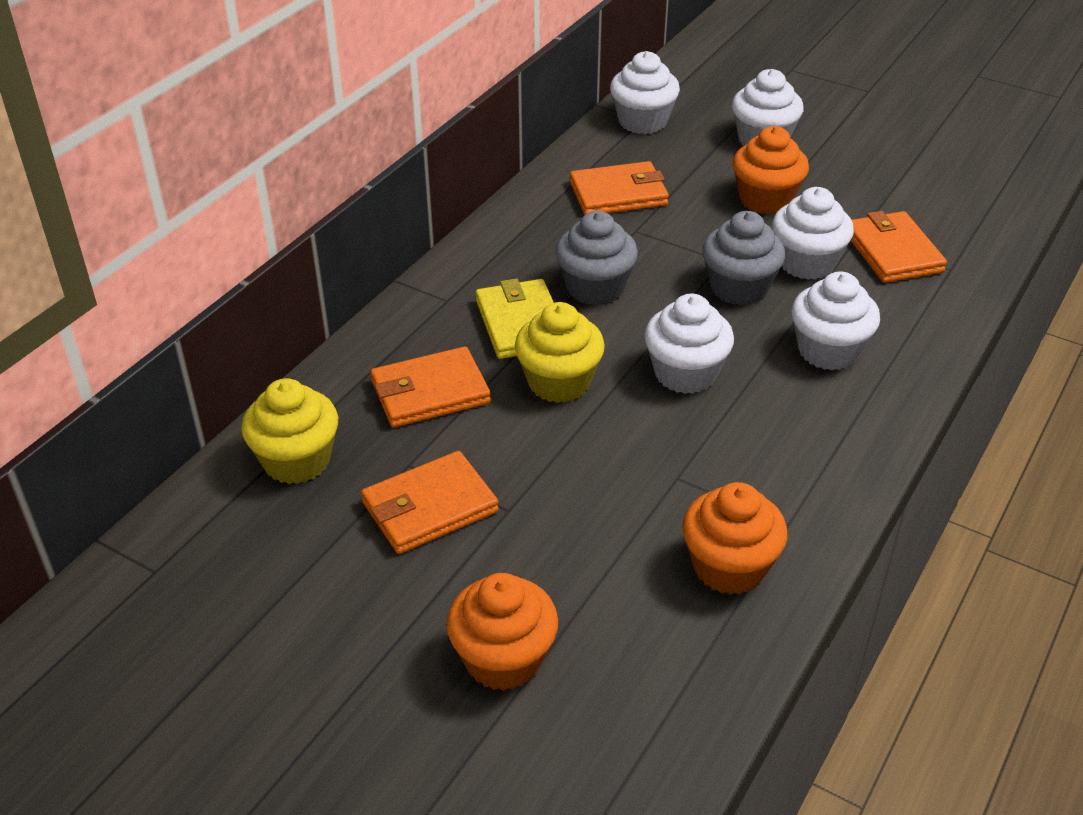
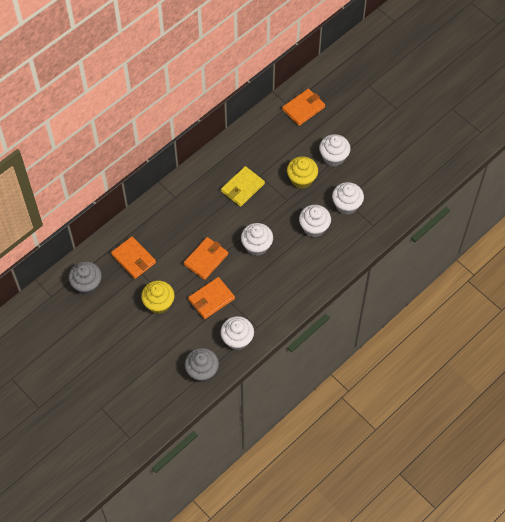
orange cupcake: [446,573,558,691] [682,482,788,595] [733,126,809,215] = 3 -> none = 0

